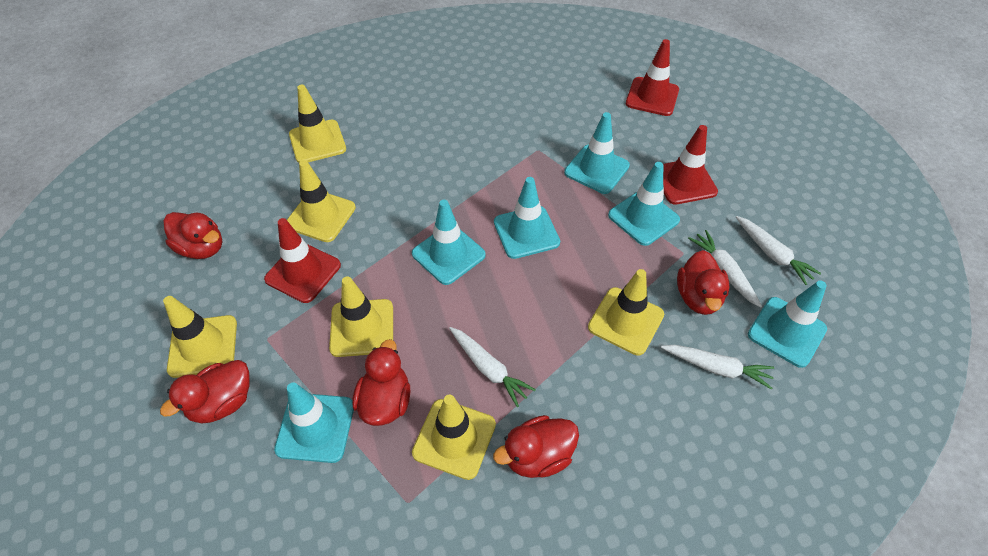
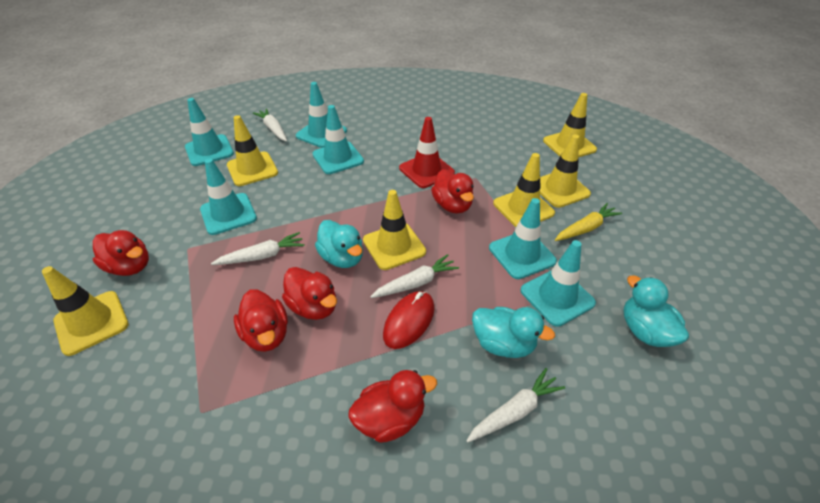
red mouse: none = 0 -> [383,291,434,349] = 1
red traffic cone: [264,218,341,303] [626,39,679,116] [663,125,718,205] = 3 -> [399,117,455,188] = 1
turquoise duck: none = 0 -> [315,220,363,268] [472,307,555,358] [623,275,689,347] = 3
yellow carrot: none = 0 -> [555,203,622,241] = 1

